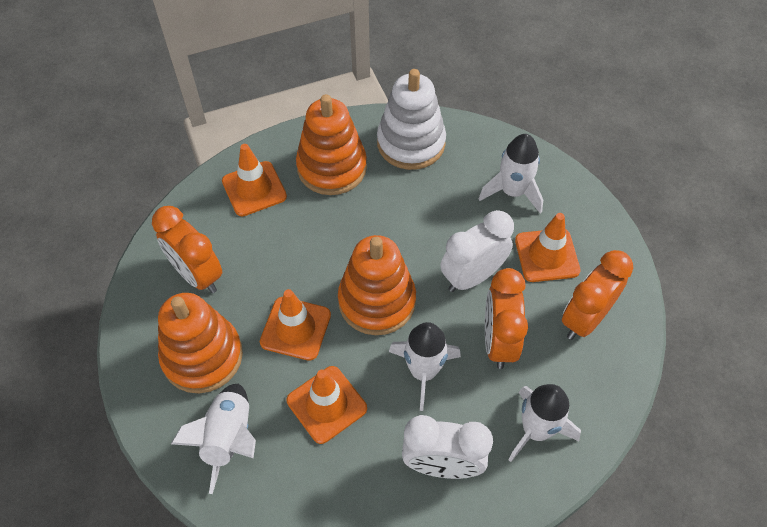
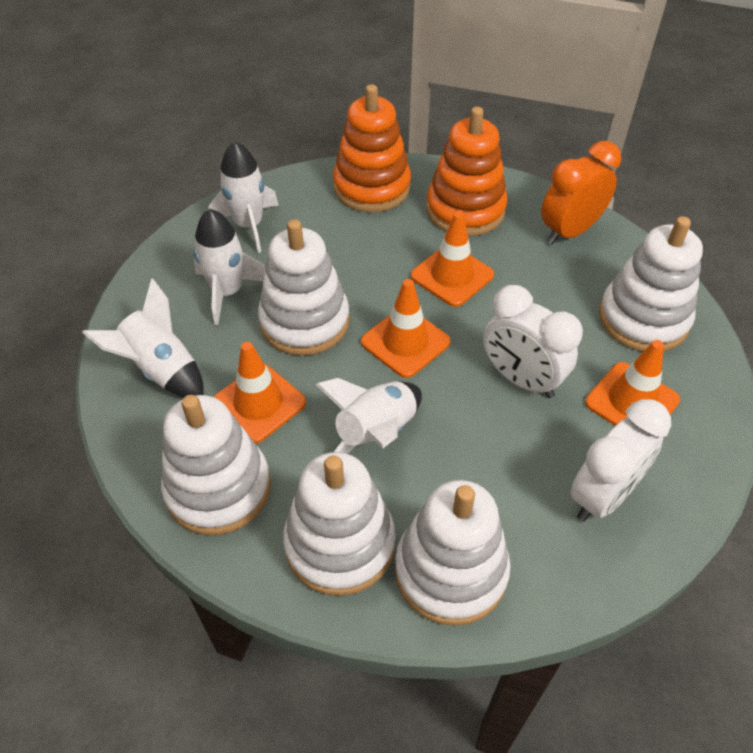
orange clock: [152,206,222,293] [485,268,528,369] [562,250,633,340] = 3 -> [541,141,621,245] = 1
orange stacking toy: [158,293,243,393] [296,94,367,195] [338,235,416,335] = 3 -> [333,84,411,212] [426,107,508,236] = 2
white stacking toy: [377,69,446,170] = 1 -> [161,395,271,535] [258,219,350,356] [283,452,396,596] [395,480,511,626] [599,216,703,352] = 5

